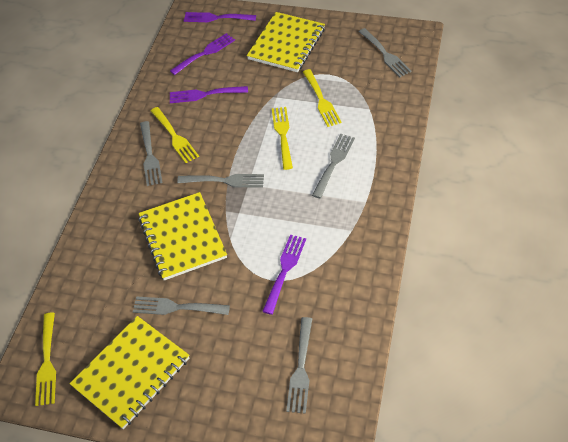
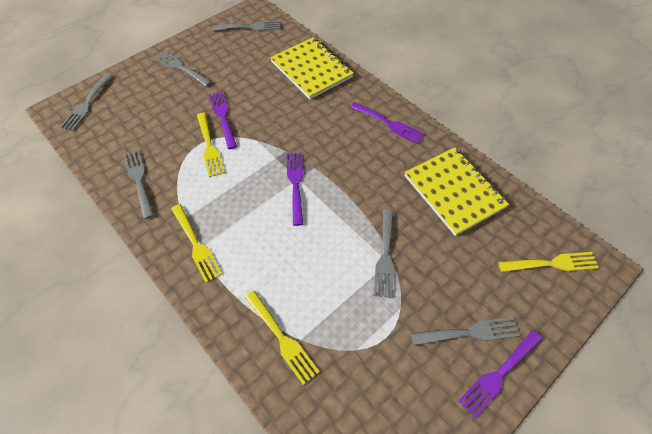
yellow notebook: [69,316,189,429] [138,192,227,280] [247,12,325,72] = 3 -> [270,38,354,99] [405,147,509,236] = 2

